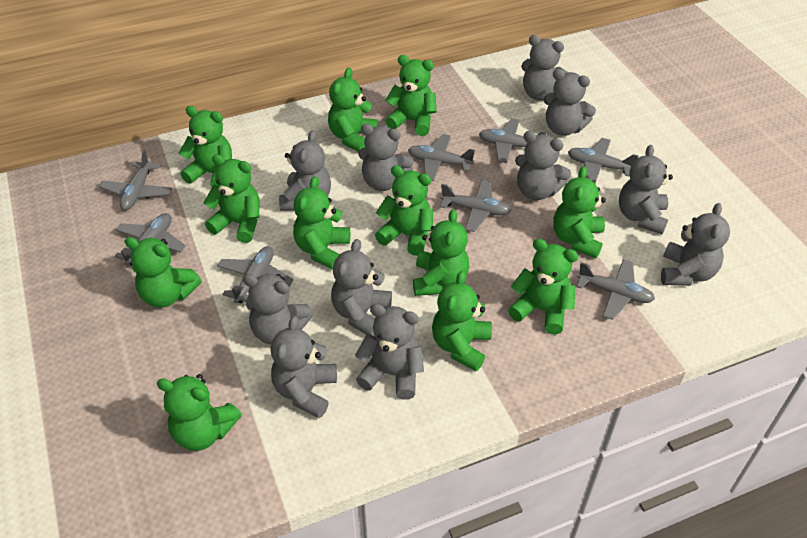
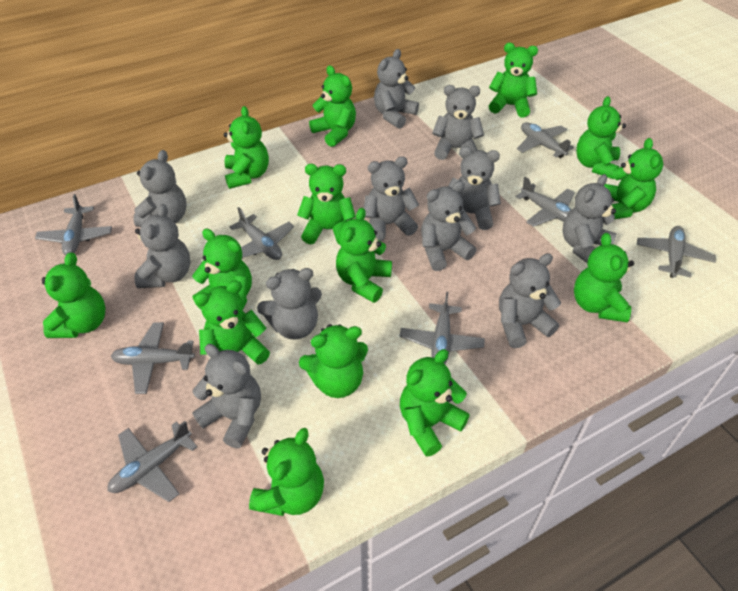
green teddy bear: [124,237,202,307] [157,374,242,451] [179,106,232,187] [203,154,260,243] [293,176,350,269] [328,68,378,152] [375,165,433,256] [385,55,437,136] [413,209,469,296] [432,271,492,371] [508,239,578,335] [553,166,606,258] = 12 -> [42,252,106,338] [192,229,252,309] [194,280,270,365] [224,106,269,189] [249,428,324,516] [297,164,356,245] [299,324,368,398] [309,65,356,147] [336,208,392,303] [400,349,470,457] [489,43,538,117] [574,233,634,322] [576,96,626,179] [604,138,663,219] = 14

